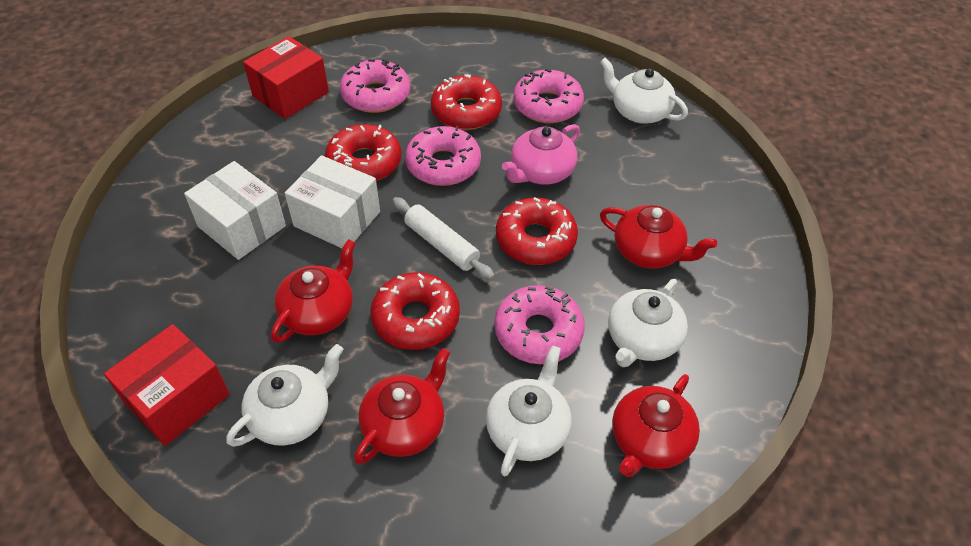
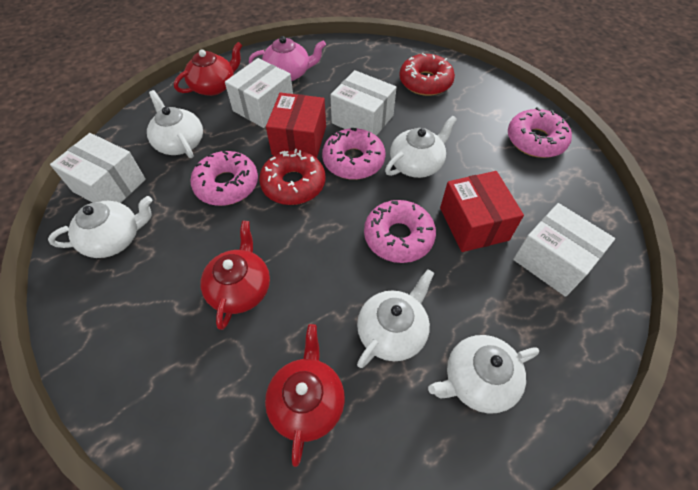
red donut: [325,124,401,181] [371,272,460,350] [431,74,502,130] [496,197,578,265] = 4 -> [259,149,326,205] [399,53,455,96] = 2
red teapot: [271,239,356,343] [354,348,450,465] [600,205,717,269] [612,374,700,477] = 4 -> [174,42,243,96] [200,220,270,330] [265,324,345,467] = 3
white box: [184,161,286,260] [285,155,380,248] = 2 -> [50,133,146,203] [225,58,293,128] [330,70,397,136] [513,203,615,297] = 4
white rolling pin: [392,197,495,280] = 1 -> none = 0
white teapot: [226,344,344,447] [486,345,571,476] [600,58,688,124] [608,279,688,367] = 4 -> [48,196,153,258] [147,90,203,158] [357,269,435,368] [385,116,457,178] [428,335,539,414] = 5

